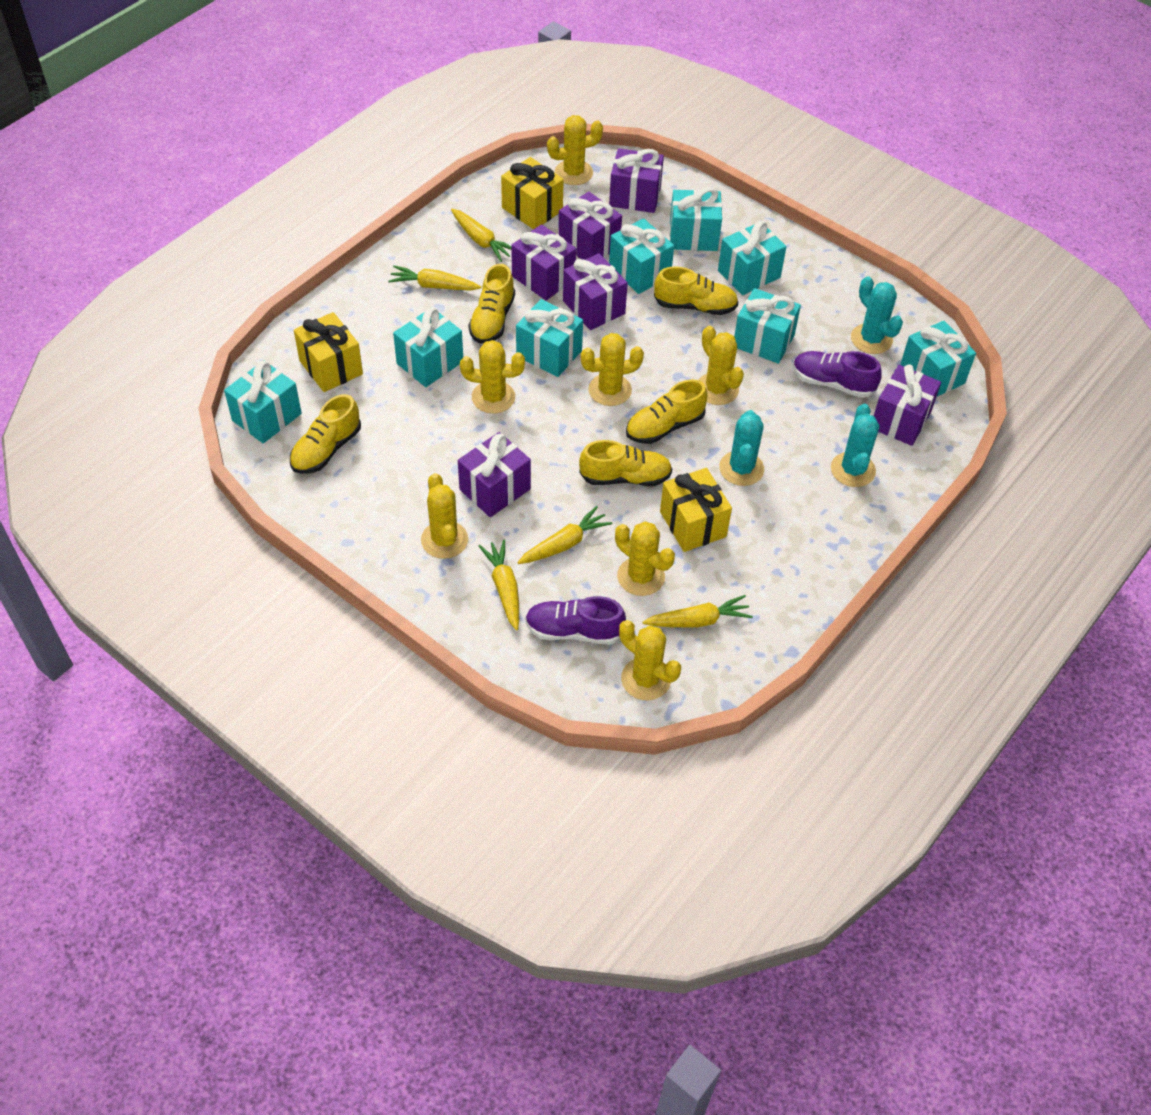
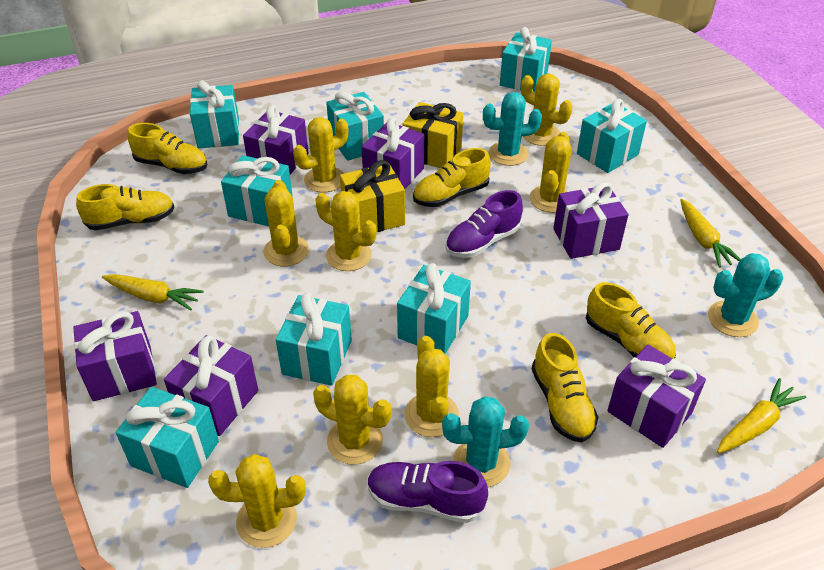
yellow cactus: [421,473,468,559] [460,340,525,414] [547,115,603,185] [581,333,644,406] [615,521,675,596] [619,620,681,700] [698,326,744,405] = 7 -> [208,454,306,548] [263,180,309,266] [293,117,348,193] [313,375,392,465] [316,191,377,271] [404,336,459,437] [521,74,572,146] [529,132,572,213] = 8
yellow carrot: [388,265,481,291] [451,209,511,262] [479,540,519,631] [517,506,612,564] [643,595,753,628] = 5 -> [102,274,204,311] [680,199,741,268] [717,378,806,453] = 3
yellow gift: [294,312,363,392] [501,157,564,230] [660,468,732,552] = 3 -> [340,160,405,232] [403,102,463,168] = 2

